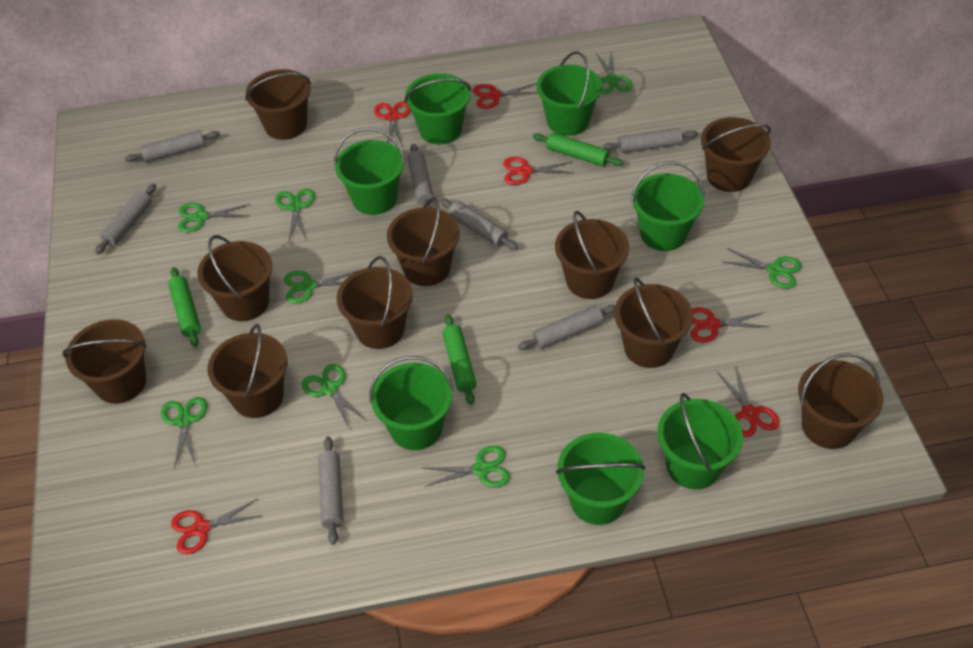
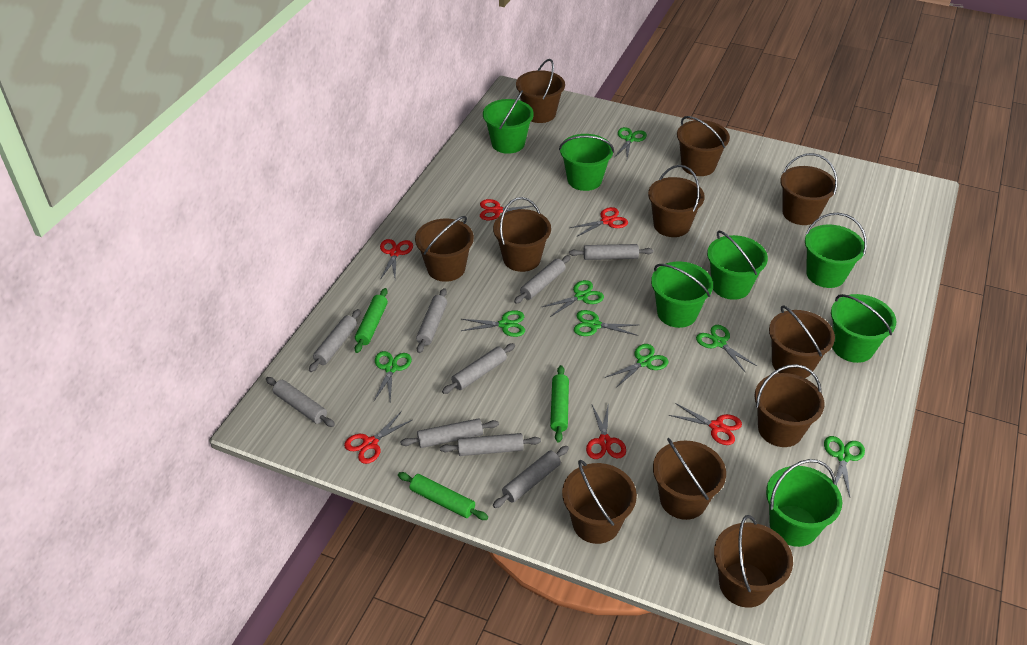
brown bucket: [62,319,147,404] [198,235,272,321] [208,324,288,418] [245,69,311,140] [337,256,413,349] [387,197,460,286] [555,211,629,299] [614,277,693,368] [701,117,771,192] [798,353,883,449] = 10 -> [415,216,474,282] [493,197,551,272] [516,59,565,123] [562,460,637,544] [648,165,705,237] [653,438,726,520] [677,116,730,176] [714,515,793,608] [754,364,824,447] [769,305,835,378] [780,153,838,225] = 11
grey rolling pin: [95,184,156,254] [125,130,220,163] [318,436,343,545] [407,144,434,208] [440,198,518,250] [518,305,616,350] [603,128,698,153] = 7 -> [266,377,335,427] [309,309,361,372] [400,418,499,448] [416,288,447,353] [440,433,541,456] [442,343,515,394] [493,446,569,508] [514,255,571,303] [569,244,653,260] = 9

